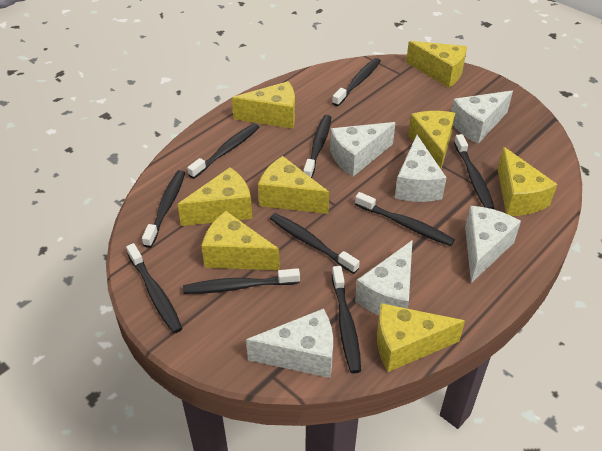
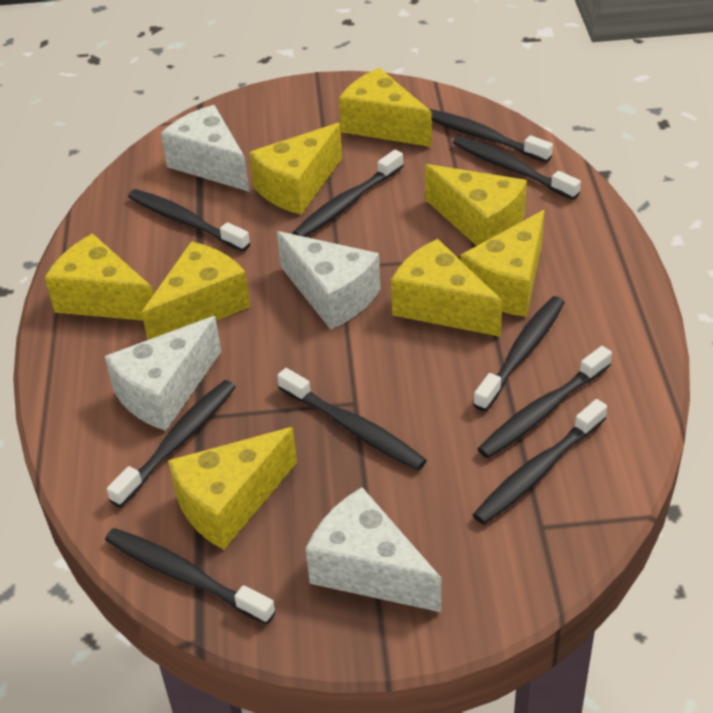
white cheese: [246,308,333,378] [330,122,396,176] [355,241,412,315] [395,135,447,202] [451,91,513,144] [465,206,521,283] = 6 -> [105,316,221,431] [161,105,249,192] [277,231,380,330] [306,487,441,612] = 4

